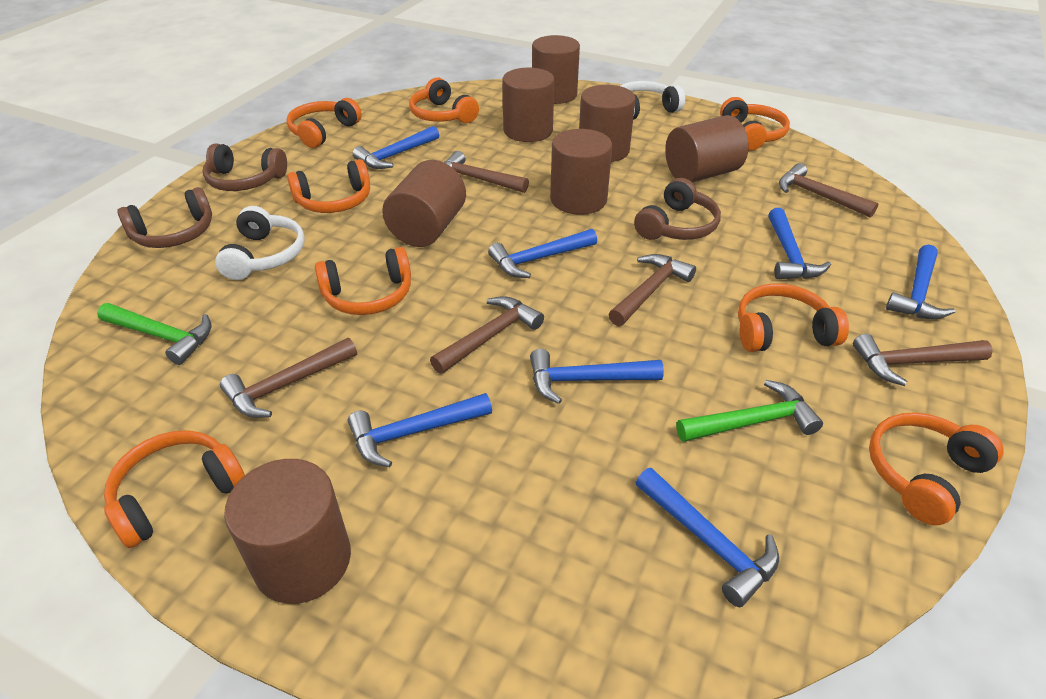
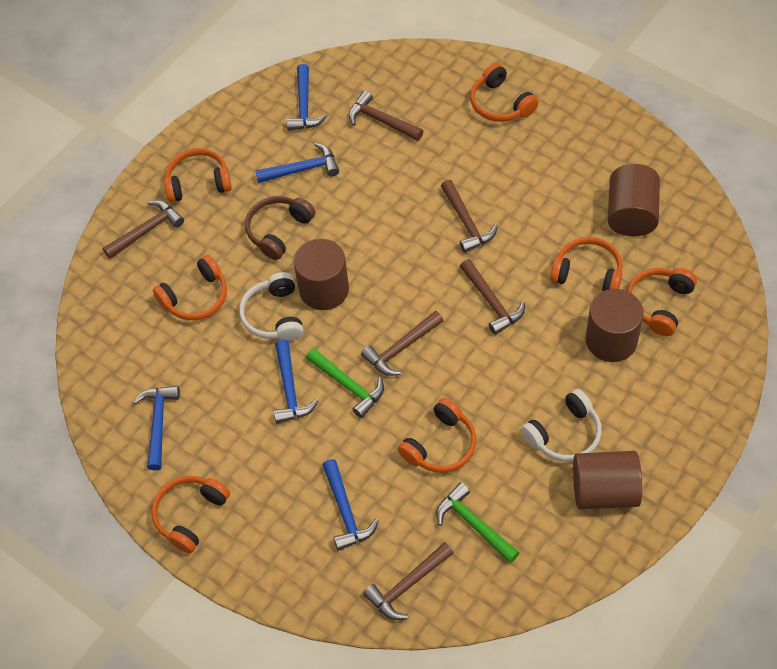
blue hammer: [348,393,492,467] [353,126,439,169] [488,229,597,278] [530,349,664,404] [636,468,779,607] [768,208,831,279] [886,244,955,319] = 7 -> [133,386,180,470] [255,143,339,183] [273,340,318,424] [286,64,327,131] [323,459,379,551] = 5
brown cylinder: [224,459,351,604] [382,160,466,247] [502,68,554,142] [532,35,580,104] [550,129,612,214] [579,85,636,162] [665,115,749,182] = 7 -> [294,239,349,310] [573,451,642,509] [585,289,644,362] [608,164,660,236] = 4
brown headphones: [117,187,212,248] [202,143,287,191] [634,178,721,240] = 3 -> [245,196,315,260] = 1
orange headphones: [104,430,245,548] [286,98,362,148] [287,159,370,213] [315,247,411,315] [409,77,479,123] [720,97,790,151] [738,283,849,352] [869,412,1003,526] = 8 -> [152,476,230,553] [153,255,227,320] [164,148,232,202] [398,398,476,473] [470,63,539,122] [550,237,622,292] [627,268,697,336] = 7

